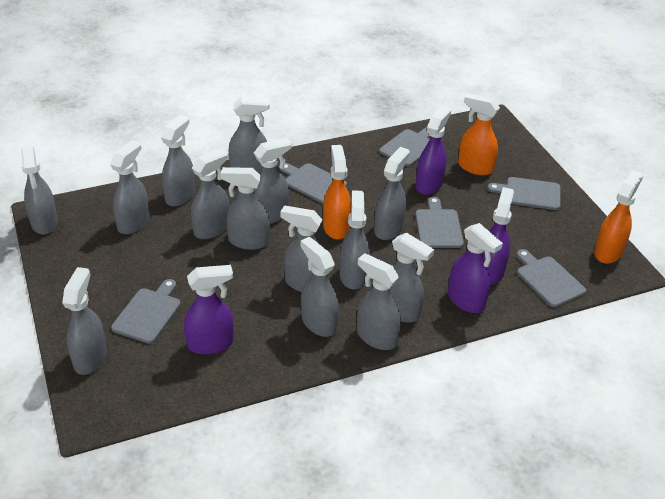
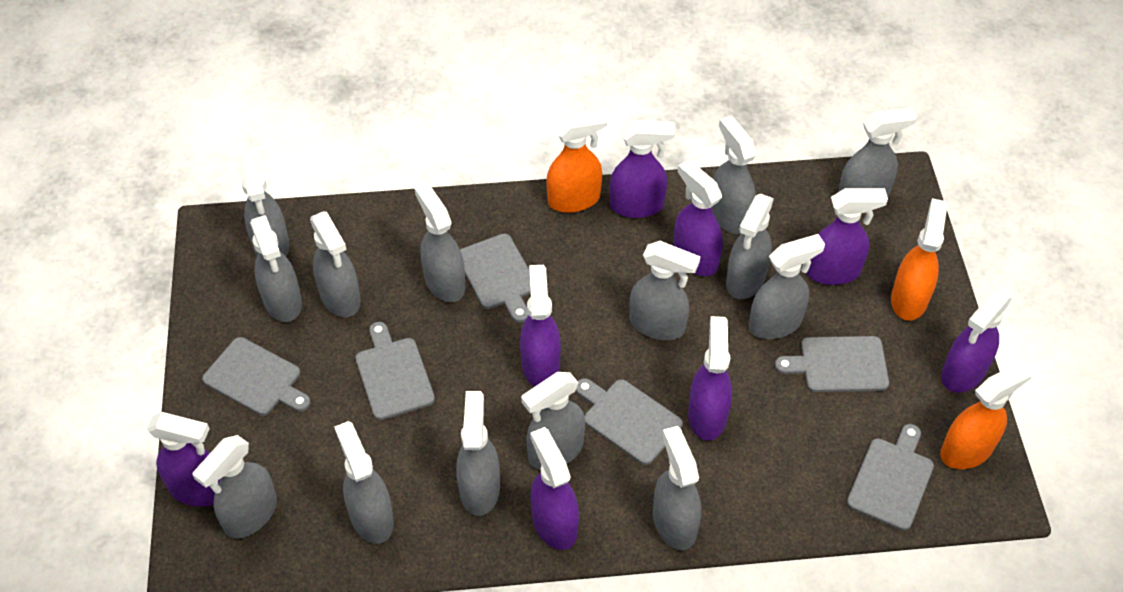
purple spray bottle: [184,265,234,355] [416,106,451,195] [448,223,503,313] [483,187,514,285] = 4 -> [147,412,221,507] [520,265,561,386] [530,427,579,550] [609,120,675,218] [673,160,723,276] [688,316,732,441] [807,188,888,285] [941,290,1012,393] = 8

